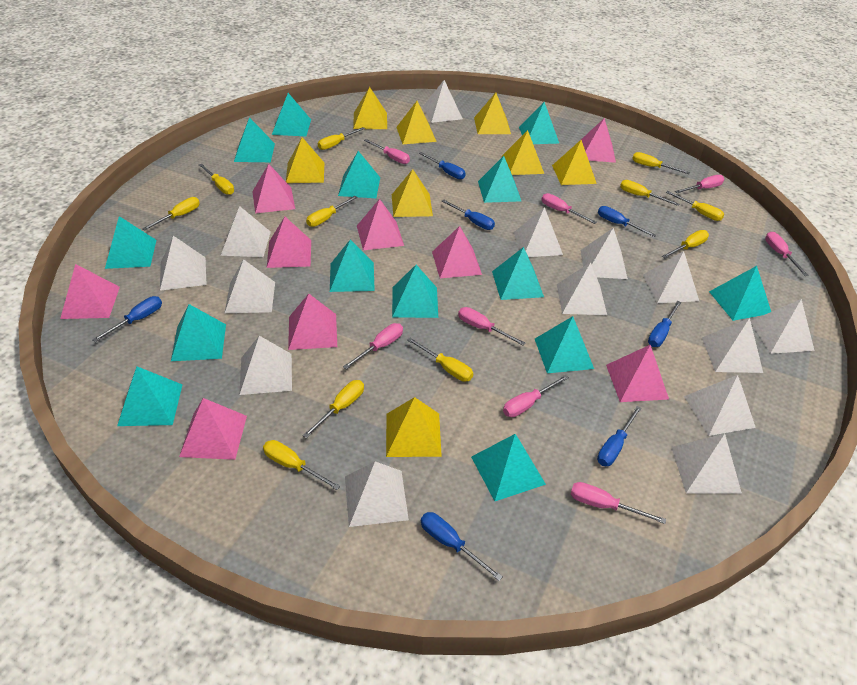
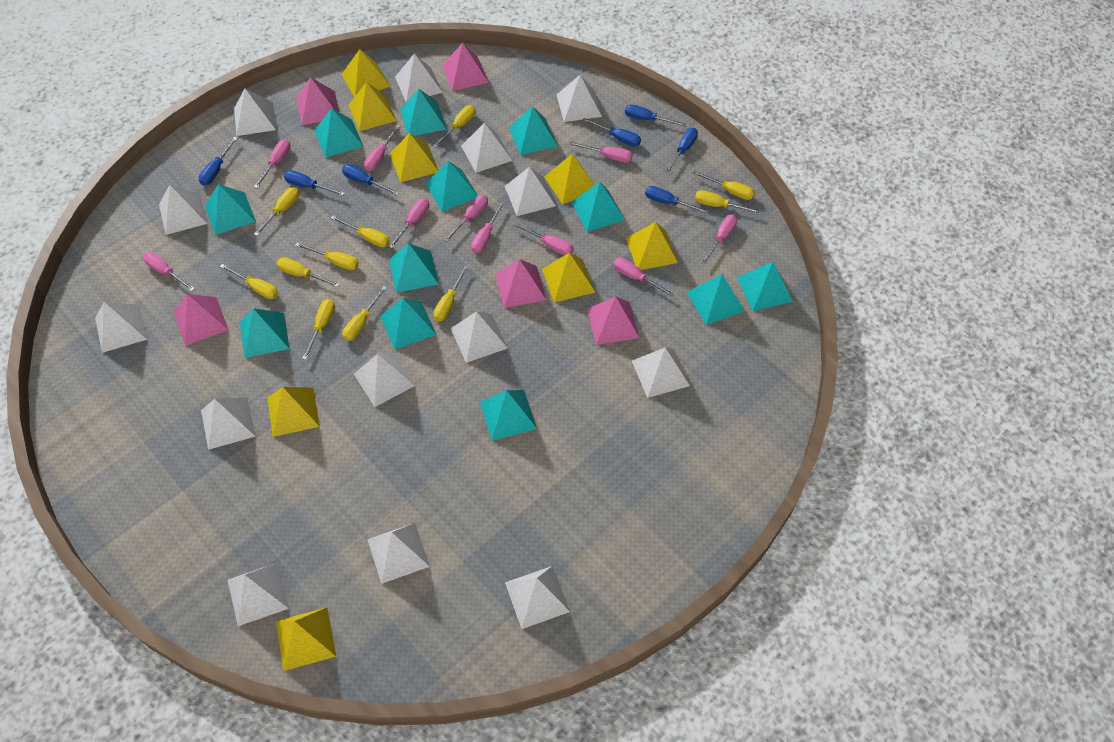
pink pyramid: [60,264,120,319] [179,398,247,460] [252,164,295,213] [267,217,311,268] [288,294,337,350] [357,199,404,250] [432,226,482,278] [581,118,616,163] [606,345,669,402] = 9 -> [173,294,229,346] [296,77,339,125] [442,43,489,91] [495,259,546,308] [587,296,639,345] = 5
pink screwdriver: [343,323,403,369] [364,139,410,164] [458,307,526,346] [503,375,569,417] [542,193,597,224] [571,482,666,524] [675,175,724,193] [765,232,809,276] = 8 -> [143,252,195,291] [254,139,291,188] [364,124,400,171] [389,198,429,248] [444,195,488,242] [471,201,505,253] [513,222,574,255] [569,142,632,162] [614,258,674,297] [701,215,737,264] = 10
turquoise pyramid: [105,216,156,269] [117,367,183,426] [171,304,226,361] [234,117,275,162] [272,93,311,136] [330,240,375,292] [338,151,380,198] [392,265,438,318] [471,434,546,501] [478,156,521,203] [492,247,544,300] [519,102,559,144] [535,316,594,373] [709,266,771,321] = 14 -> [205,184,256,235] [240,308,289,358] [314,108,364,158] [380,298,437,350] [389,243,439,293] [400,89,446,136] [425,161,478,212] [480,390,537,441] [509,106,558,155] [571,182,625,232] [687,274,745,325] [737,262,793,311] = 12

